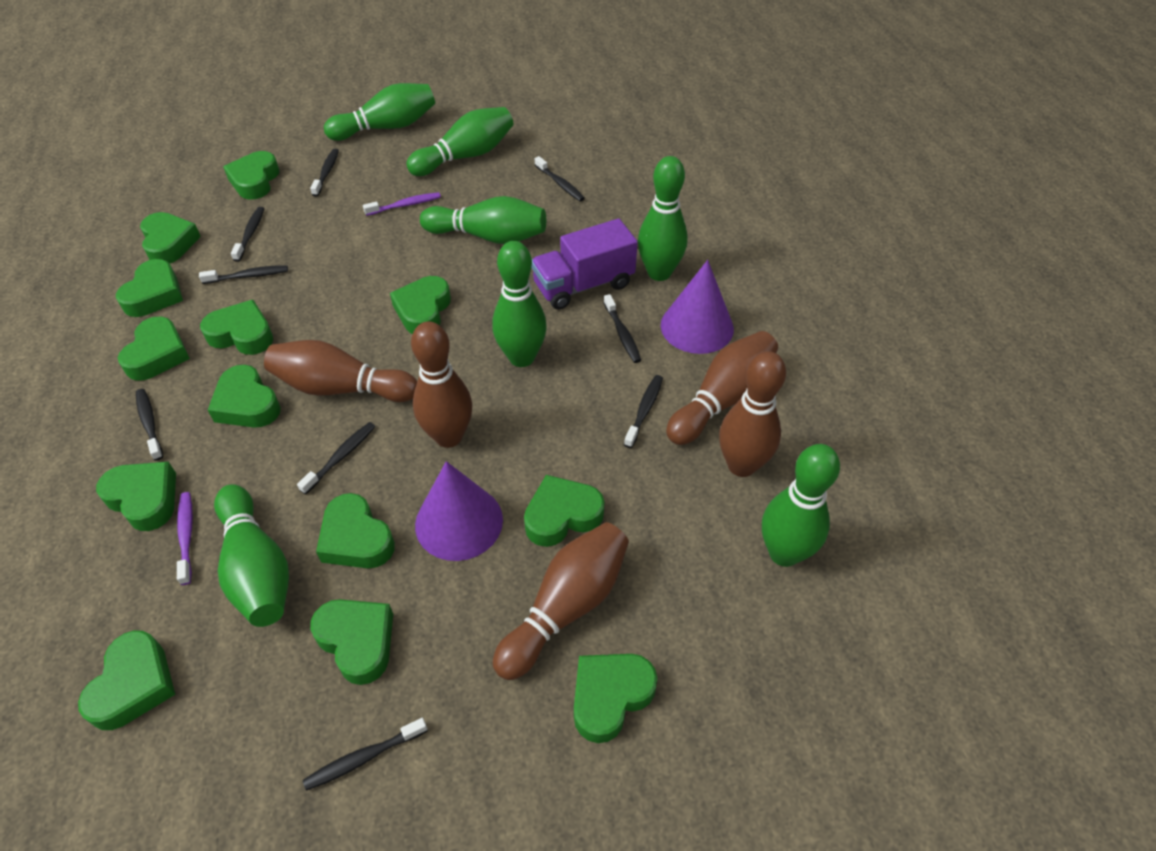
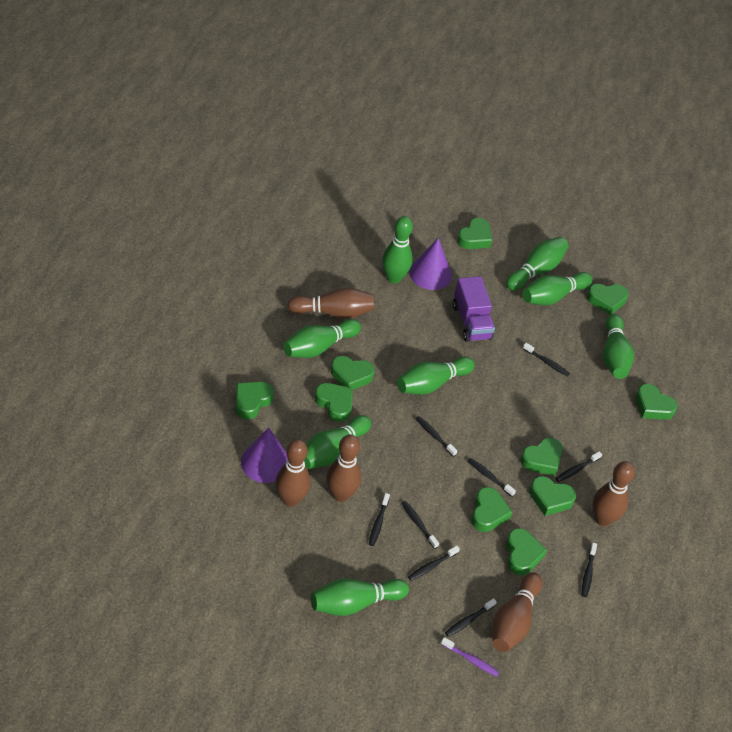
green bowling pin: [214,484,289,627] [324,83,435,141] [406,107,513,176] [420,196,546,244] [492,241,547,367] [638,156,688,281] [762,444,840,567] = 7 -> [283,319,361,358] [304,415,371,469] [311,578,409,616] [382,216,413,283] [397,357,475,395] [506,237,568,290] [522,272,593,305] [603,314,634,379] = 8
green heart: [78,630,175,730] [96,462,176,531] [116,259,183,317] [118,317,190,381] [140,212,201,264] [200,300,273,355] [208,365,281,428] [223,151,280,200] [310,599,393,685] [316,493,395,568] [390,276,451,334] [524,475,604,547] [574,654,657,743] = 13 -> [236,382,274,419] [315,383,353,422] [331,356,375,390] [457,218,492,249] [471,487,512,532] [506,528,547,576] [520,437,563,476] [529,476,576,516] [587,284,629,315] [636,384,677,420] = 10
purple toothbrush: [177,492,193,585] [363,192,441,216] = 2 -> [441,637,500,677] = 1

